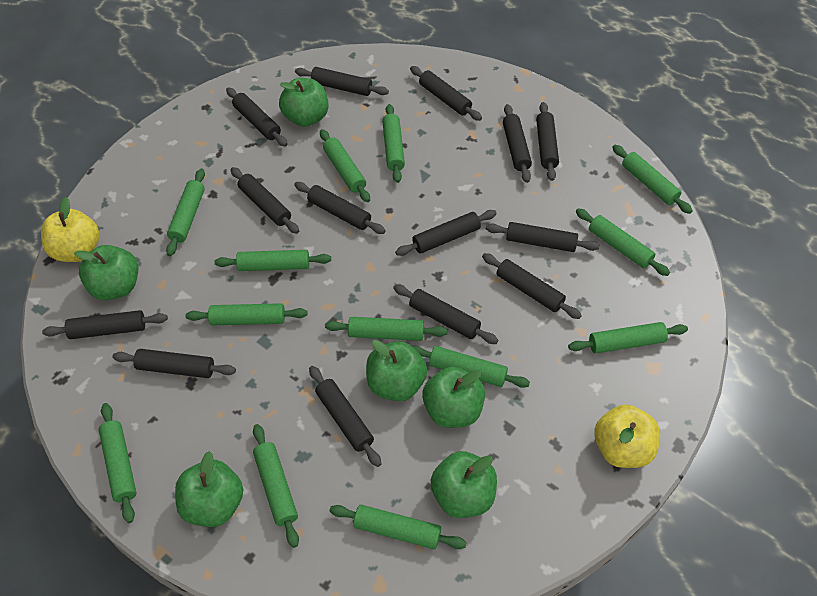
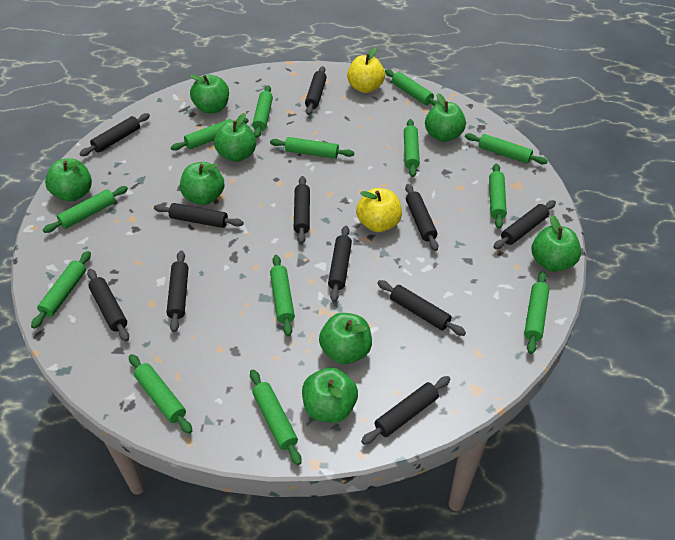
black rolling pin: [42,310,168,339] [112,349,236,378] [226,87,288,147] [230,167,299,234] [294,182,386,234] [295,67,389,96] [309,366,381,467] [393,285,498,344] [395,210,497,256] [410,66,482,121] [482,253,582,319] [486,222,599,252] [503,104,532,183] [536,102,559,181] = 14 -> [79,113,150,156] [87,269,129,341] [154,203,244,228] [166,251,188,332] [294,176,310,244] [305,66,327,115] [328,226,352,302] [361,376,450,445] [377,280,466,336] [405,184,438,251] [493,200,556,249] = 11
green apple: [74,245,138,300] [175,451,243,527] [279,78,329,127] [366,340,427,401] [422,367,485,428] [431,451,497,518] = 6 -> [45,158,92,201] [180,162,225,205] [190,75,229,114] [214,113,256,162] [302,367,358,423] [319,313,372,364] [425,93,466,142] [532,215,581,272] = 8

